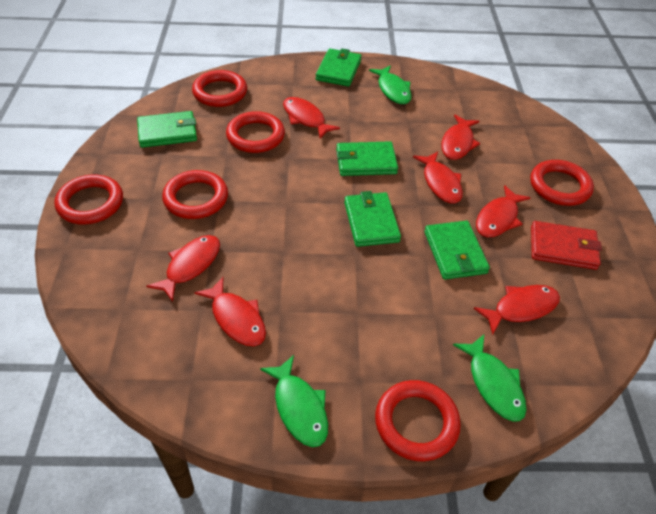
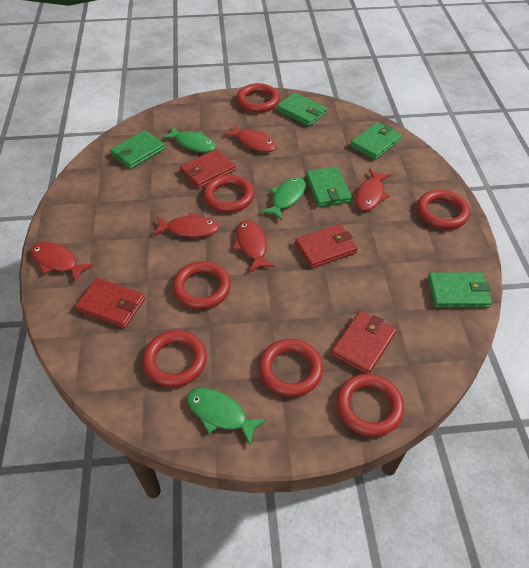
red fish: [146,235,220,302] [194,277,266,346] [283,97,340,139] [413,152,463,203] [441,115,480,160] [474,285,560,335] [476,185,531,237] = 7 -> [31,242,93,282] [153,213,220,237] [223,124,276,152] [233,220,275,272] [355,169,391,211] = 5
red ring: [54,174,123,224] [162,170,228,219] [192,70,247,107] [226,111,285,153] [375,380,461,462] [530,160,594,206] = 6 -> [142,330,207,387] [172,261,231,309] [203,175,254,213] [237,83,280,113] [259,339,323,397] [336,374,404,437] [417,190,470,229] = 7
red wallet: [531,221,602,270] = 1 -> [75,277,145,328] [180,149,236,189] [295,224,358,268] [331,311,396,374] = 4

